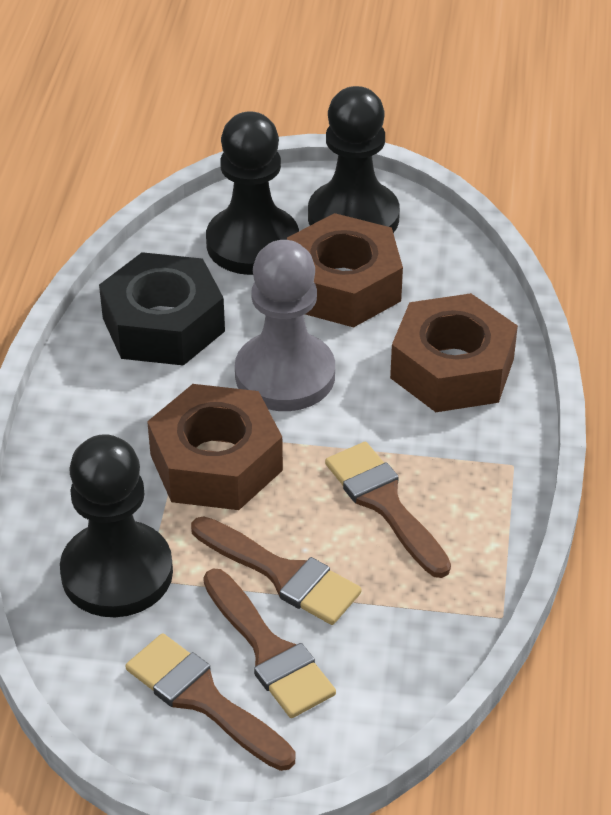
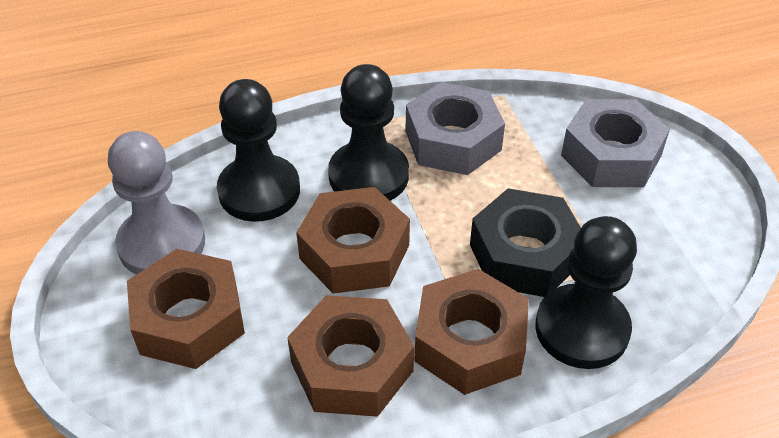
brown brush: [125,633,295,771] [191,516,362,625] [203,569,336,718] [325,442,451,578] = 4 -> none = 0
brown nut: [147,384,283,510] [287,213,403,327] [390,293,518,412] = 3 -> [127,249,245,369] [287,295,414,417] [296,187,410,294] [414,269,529,395] = 4
grey nut: none = 0 -> [406,82,505,175] [561,99,670,187] = 2

